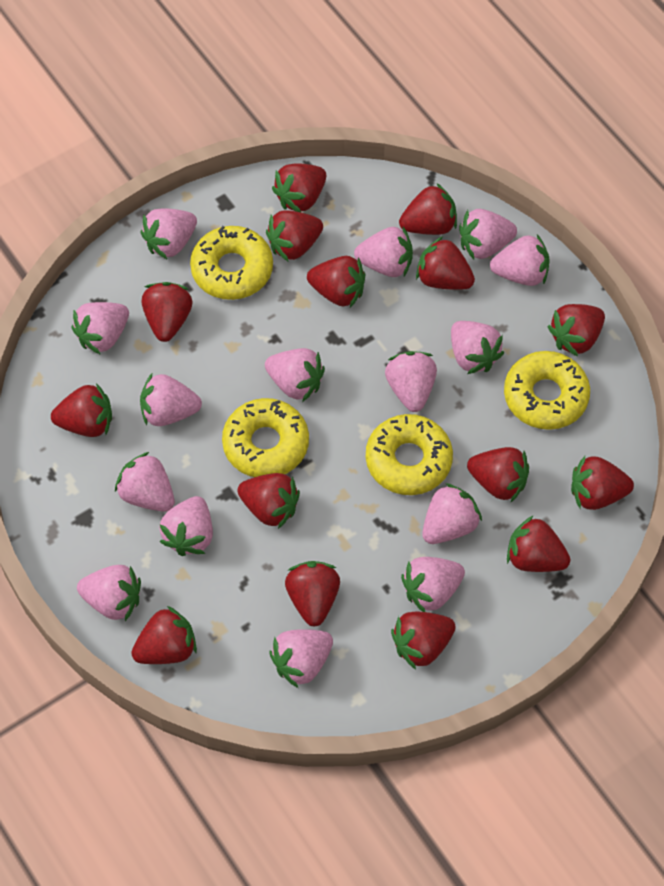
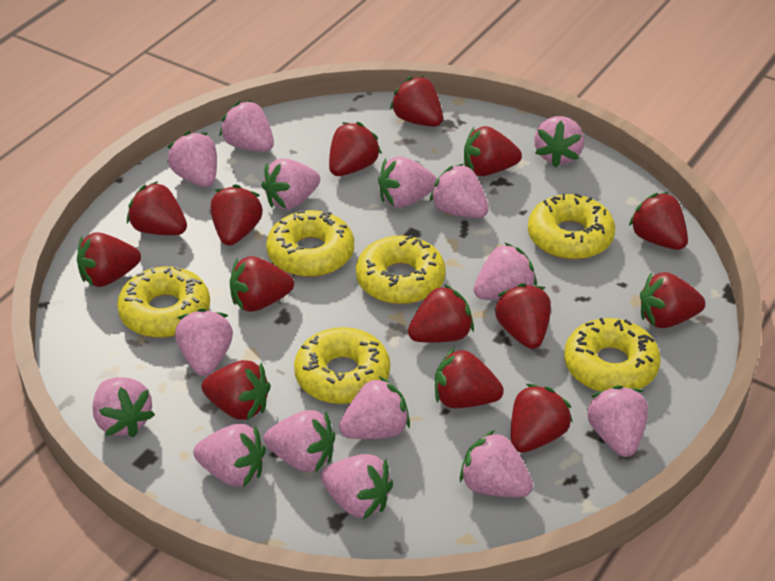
red strawberry: [51,383,112,437] [131,606,197,664] [142,282,193,342] [237,473,300,529] [266,210,323,262] [272,163,326,212] [285,561,340,627] [307,256,365,307] [391,612,456,670] [399,183,457,235] [416,236,475,290] [467,447,529,502] [507,515,571,572] [547,304,605,357] [571,456,634,510] = 15 -> [77,232,141,287] [127,181,187,235] [201,360,271,420] [211,184,263,246] [230,256,294,312] [329,122,382,176] [390,76,443,127] [408,284,474,343] [435,348,504,408] [464,126,522,176] [495,283,551,349] [511,384,573,453] [629,192,688,250] [640,272,705,328] = 14
yellow donut: [190,226,273,300] [222,398,309,477] [366,414,453,495] [504,351,590,430] = 4 -> [117,266,210,338] [266,210,354,277] [294,327,390,404] [356,235,446,304] [528,193,615,260] [564,318,660,392] = 6

